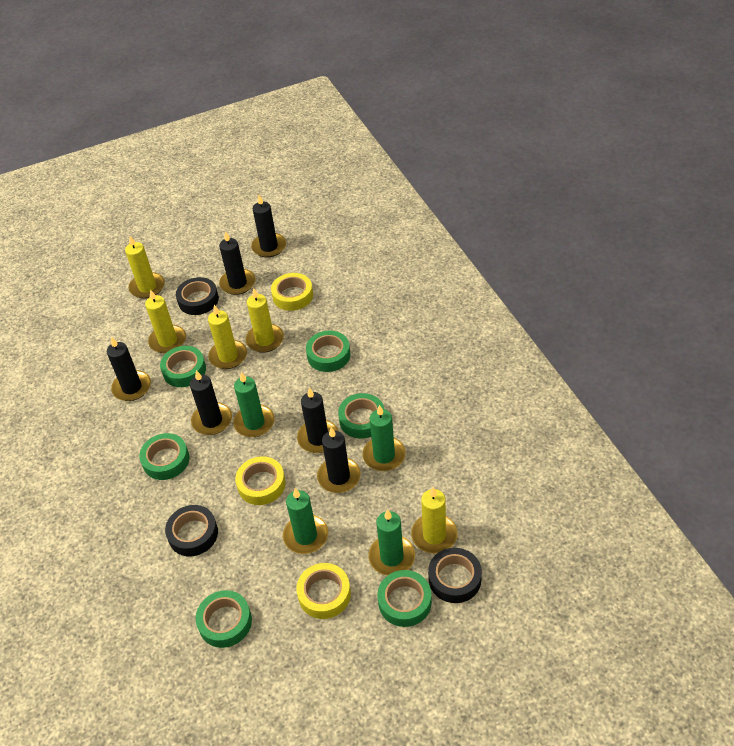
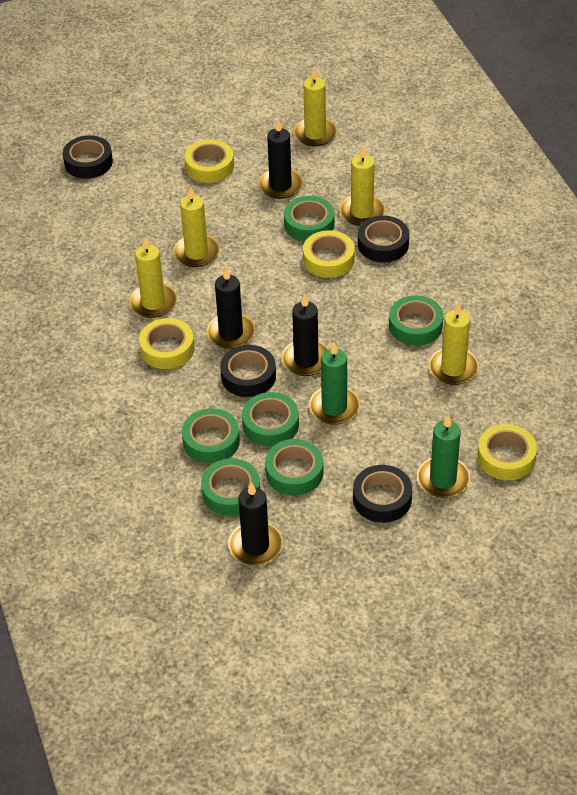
black candle: [107,337,151,401] [190,370,232,435] [219,231,255,295] [251,195,286,257] [297,387,339,453] [317,427,361,493] = 6 -> [207,267,255,349] [228,482,283,565] [258,119,303,199] [281,294,329,376] = 4
black tape: [165,505,218,556] [176,277,219,315] [428,548,482,603] = 3 -> [63,135,113,179] [220,345,276,397] [353,465,412,523] [358,216,409,262] = 4
green candle: [233,372,275,437] [283,488,328,554] [363,405,406,471] [368,509,415,576] = 4 -> [309,342,360,424] [417,415,470,498] = 2
yellow tape: [235,456,286,505] [271,273,313,311] [296,563,351,619] = 3 -> [139,318,194,369] [185,139,234,183] [303,230,355,278] [477,424,537,480] = 4

